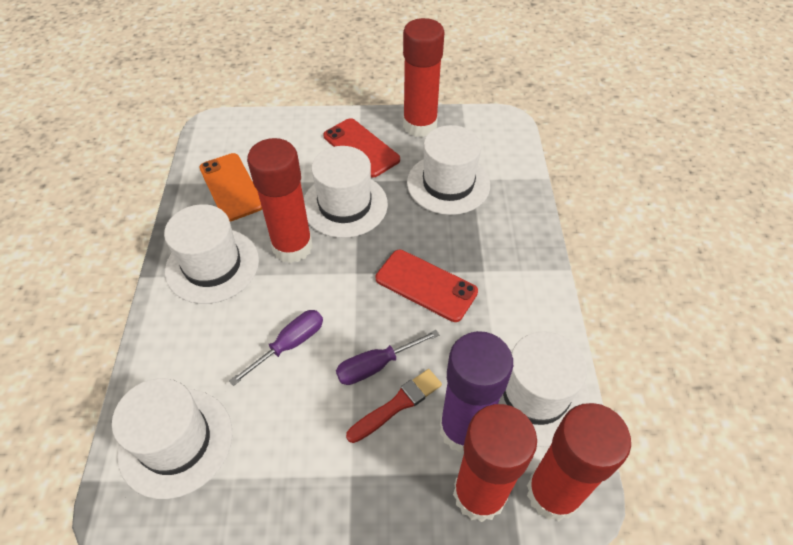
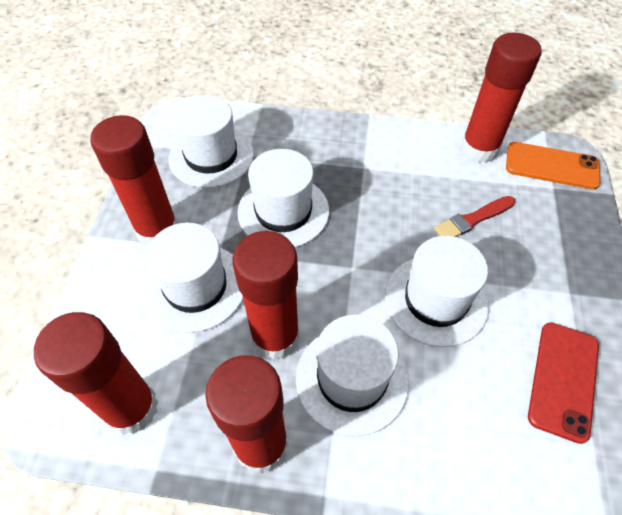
purple glue stick: [440,331,513,453] = 1 -> none = 0
purple screwdriver: [229,310,323,386] [336,330,439,385] = 2 -> none = 0
red glue stick: [247,138,313,263] [403,18,445,137] [453,404,537,522] [527,403,631,521] = 4 -> [34,312,158,435] [90,115,178,246] [205,355,288,474] [232,231,300,360] [461,32,542,163] = 5
red phone: [323,118,400,178] [376,250,478,322] = 2 -> [528,322,599,444] = 1

